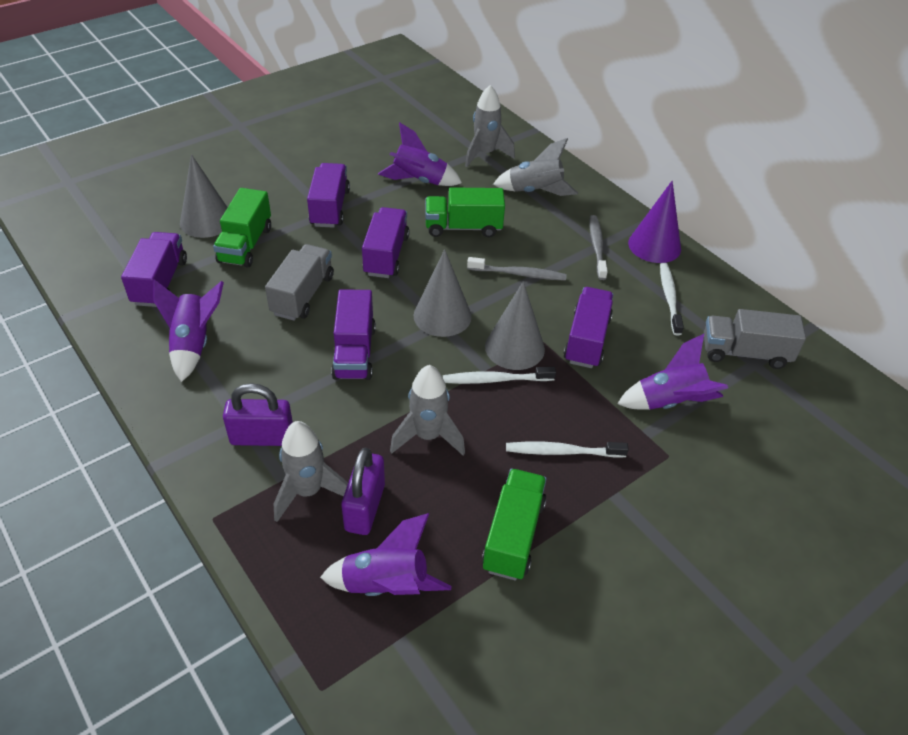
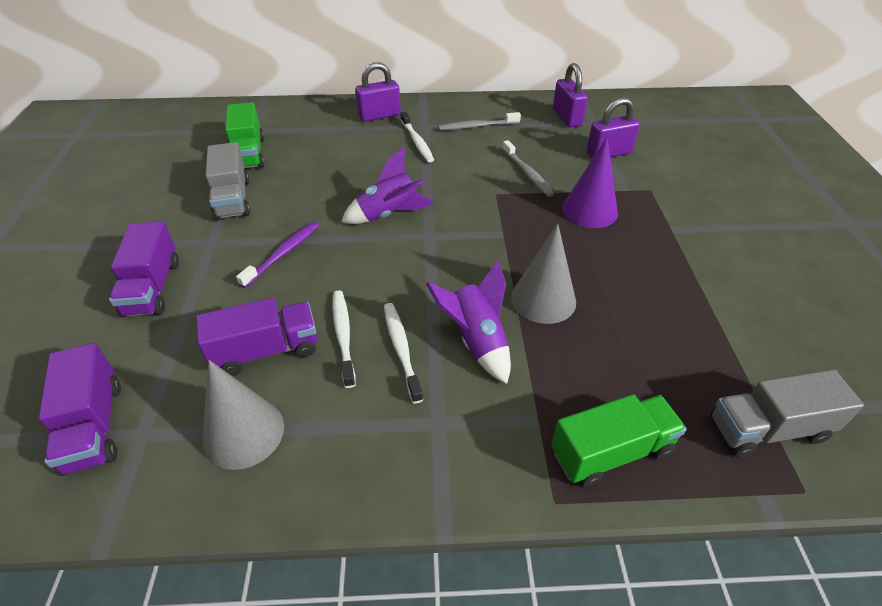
green truck: [213,188,271,268] [425,187,505,237] [482,469,547,581] = 3 -> [225,102,265,168] [551,394,687,487] = 2
grey cone: [180,154,228,238] [413,249,472,337] [485,281,545,370] = 3 -> [202,360,284,470] [511,223,576,324] = 2
grey rocket: [274,421,348,522] [390,365,465,455] [465,85,515,167] [493,138,578,196] = 4 -> none = 0
purple padlock: [223,383,293,446] [341,447,385,535] = 2 -> [355,62,401,122] [553,63,588,127] [586,98,640,159] = 3
purple rocket: [153,279,224,382] [320,513,451,596] [378,123,462,186] [617,334,728,410] = 4 -> [341,147,434,224] [426,260,511,384] = 2
purple toothbrush: none = 0 -> [236,222,319,288] = 1
purple truck: [121,232,187,307] [307,163,350,228] [331,289,376,380] [362,207,410,278] [563,287,613,368] = 5 -> [39,343,121,476] [109,221,179,318] [196,298,317,376] = 3

